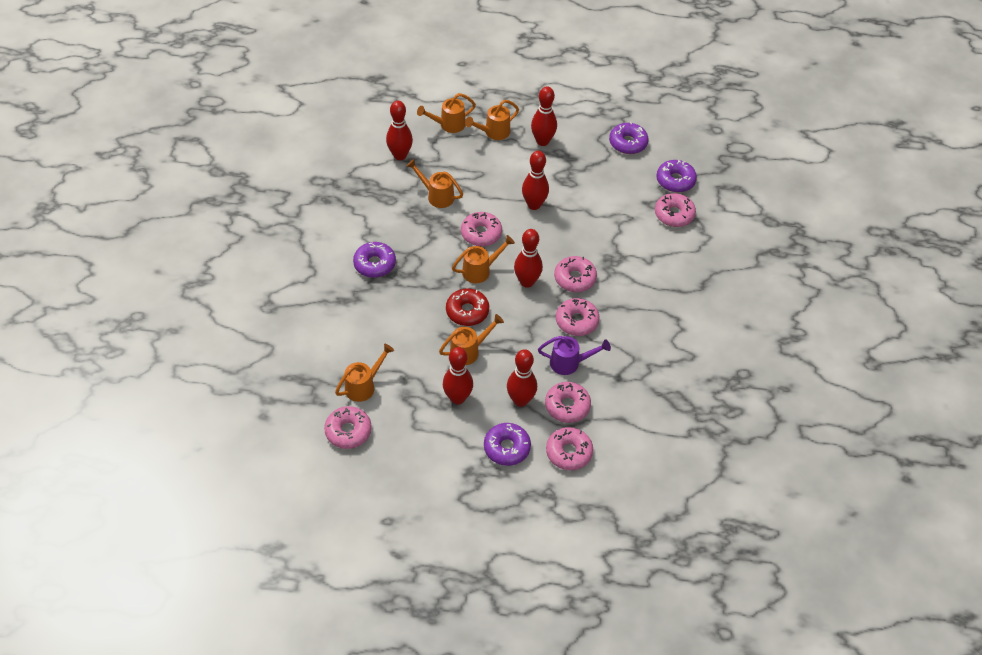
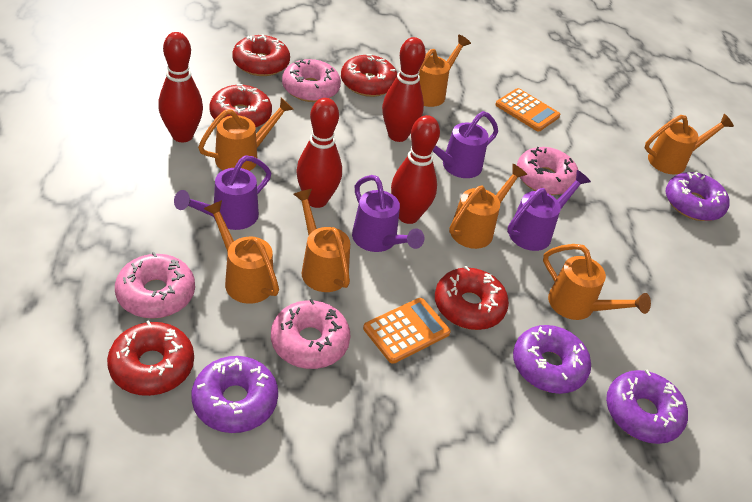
orange calculator: none = 0 -> [363,298,451,364] [495,88,560,132] = 2
orange watering can: [335,343,394,402] [406,159,463,208] [417,93,476,133] [439,314,504,365] [452,235,515,283] [465,100,519,140] = 6 -> [198,98,294,171] [203,200,279,304] [293,189,350,292] [419,35,471,107] [449,164,527,249] [543,244,651,320] [645,114,734,174] = 7
pink donut: [324,406,372,449] [461,212,502,247] [545,382,591,423] [546,427,593,470] [554,256,597,292] [556,298,600,336] [655,193,696,227] = 7 -> [115,252,195,319] [271,299,351,369] [282,59,341,102] [517,147,578,195] = 4
purple watering can: [538,336,611,375] = 1 -> [174,155,271,230] [352,175,425,252] [433,111,498,178] [507,170,591,251] = 4
red bowling pin: [386,101,413,160] [443,347,473,404] [507,349,537,407] [514,229,543,288] [522,151,549,210] [531,86,557,146] = 6 -> [158,32,203,142] [296,98,342,208] [382,37,426,142] [391,115,440,224] = 4
red donut: [446,288,489,326] = 1 -> [107,320,194,396] [209,84,272,128] [233,34,290,76] [341,54,397,97] [435,266,509,330] = 5

